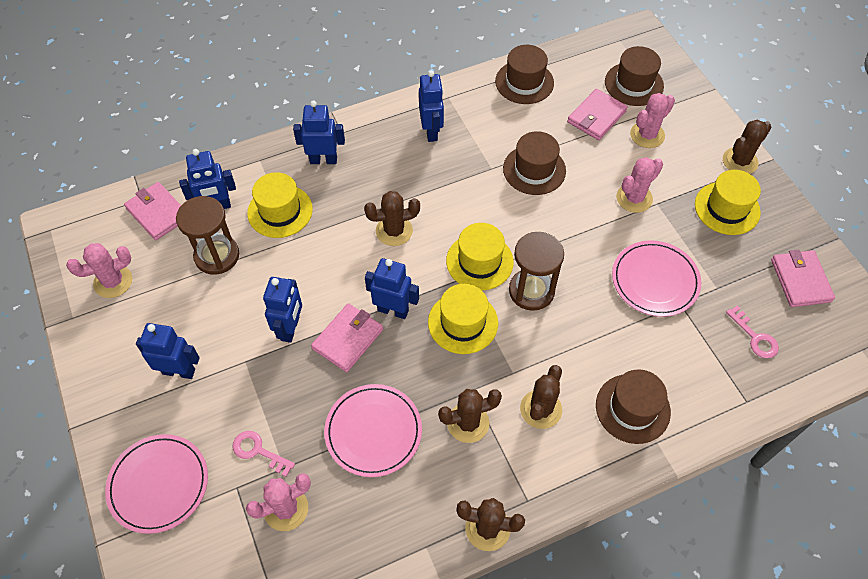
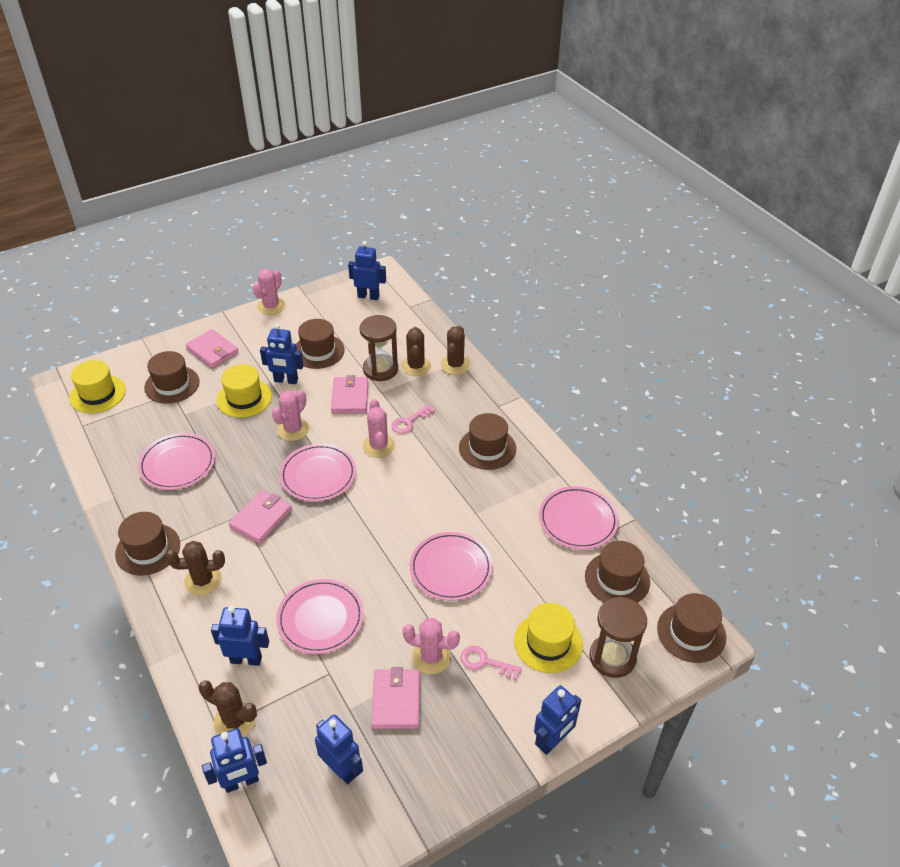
brown cactus: [364,191,420,246] [438,389,502,443] [456,498,525,551] [520,365,562,429] [723,120,771,174] = 5 -> [166,541,225,596] [199,681,257,737] [401,327,431,376] [441,326,470,375] = 4
brown hat: [495,45,554,104] [503,131,566,195] [596,369,671,444] [605,46,664,106] = 4 -> [115,512,180,575] [144,351,200,404] [296,319,345,369] [459,413,516,470] [585,541,650,603] [657,593,726,663] = 6
pink plate: [105,434,208,534] [324,384,422,477] [612,240,701,317] = 3 -> [138,433,215,490] [276,579,364,654] [279,444,356,502] [410,532,493,601] [539,486,619,549] = 5
yellow hat: [247,172,313,238] [428,284,498,354] [446,223,514,290] [695,170,761,235] = 4 -> [69,360,126,413] [217,364,272,418] [514,603,583,673] = 3

